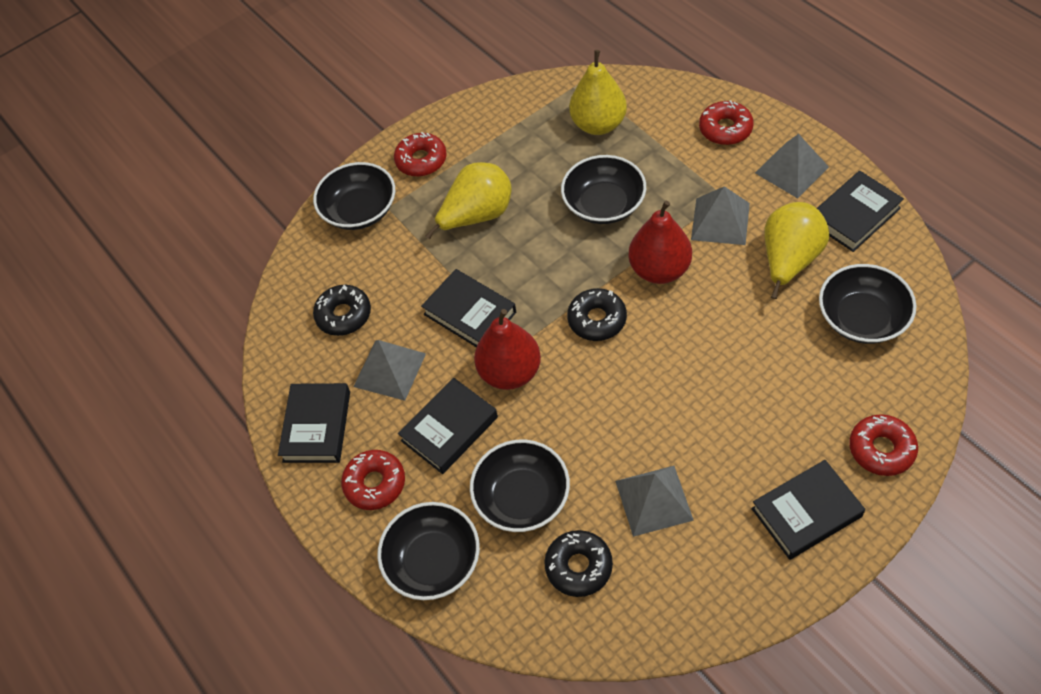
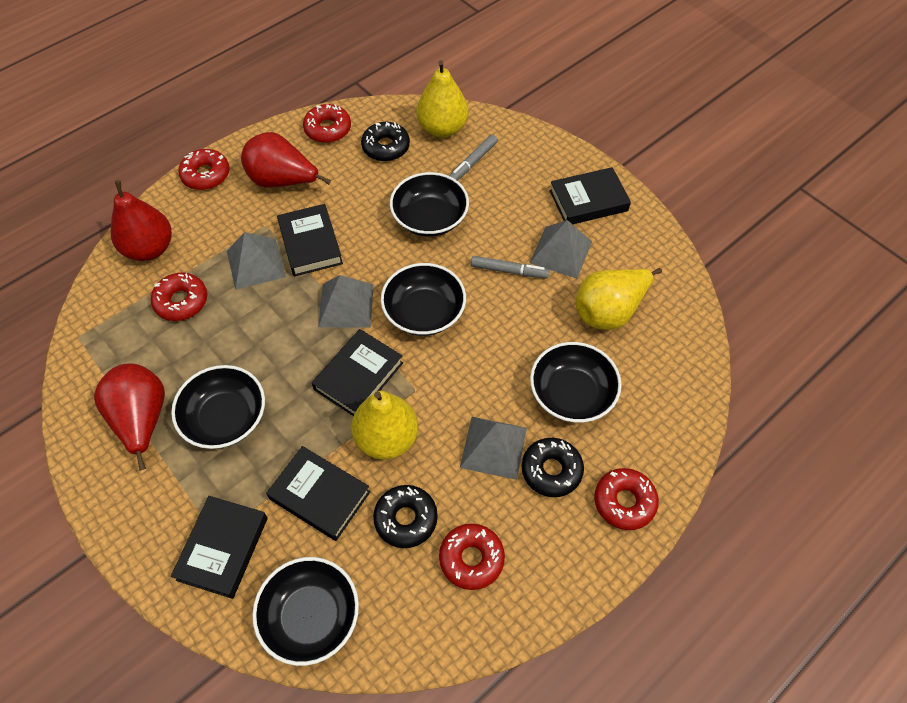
grey marker: none = 0 -> [449,134,498,181] [471,256,549,279] = 2
red donut: [341,450,405,510] [394,132,447,177] [699,100,754,145] [849,414,918,476] = 4 -> [151,273,207,321] [178,149,230,190] [303,104,351,143] [439,524,505,590] [594,468,659,530] = 5
red pear: [474,309,541,390] [628,201,692,284] = 2 -> [94,363,165,471] [111,180,172,261] [241,132,331,187] = 3

